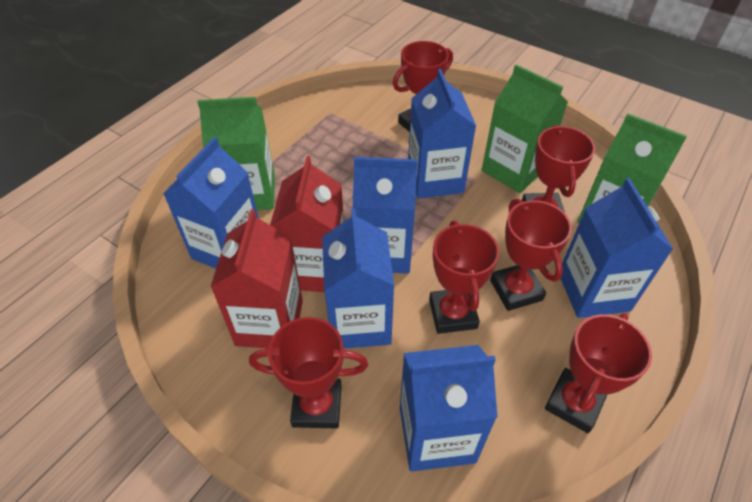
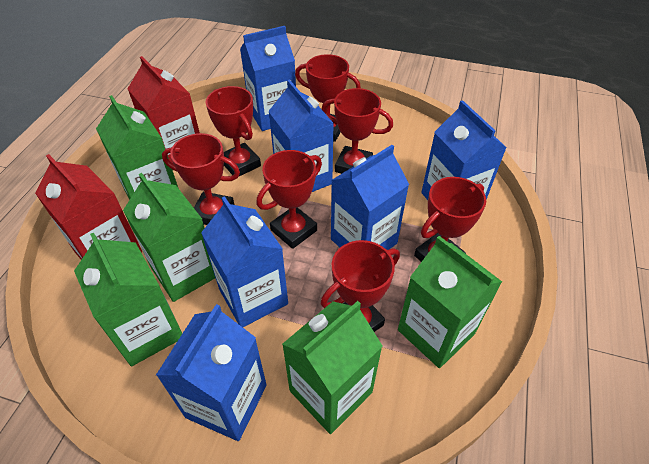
green carton: [197,97,275,210] [482,64,568,193] [577,113,687,224] = 3 -> [74,233,182,366] [96,95,179,200] [123,173,215,302] [282,301,382,434] [398,236,502,368] = 5
red trophy: [249,317,368,428] [393,41,453,132] [429,220,499,334] [490,199,572,311] [522,125,595,213] [545,313,652,433] = 6 -> [162,133,240,225] [206,86,261,176] [256,150,322,249] [295,54,361,142] [321,240,400,332] [322,88,393,174] [414,177,486,262] = 7

